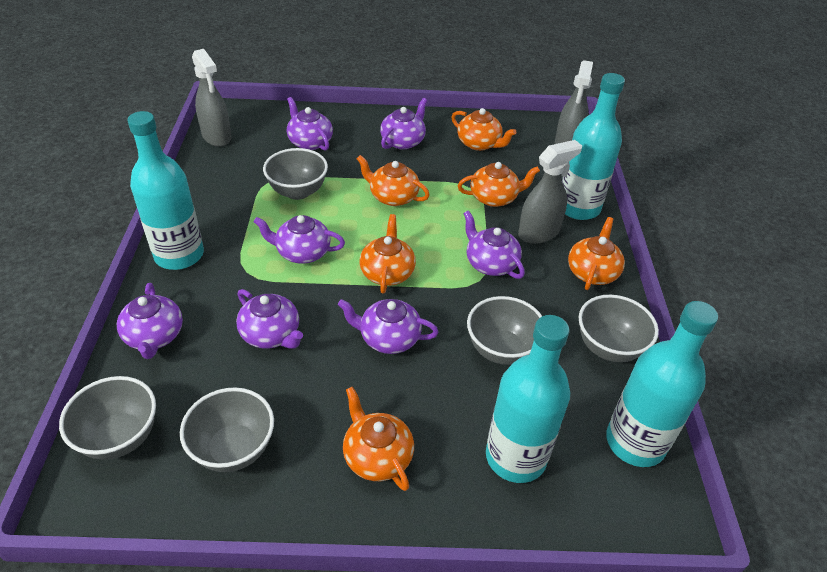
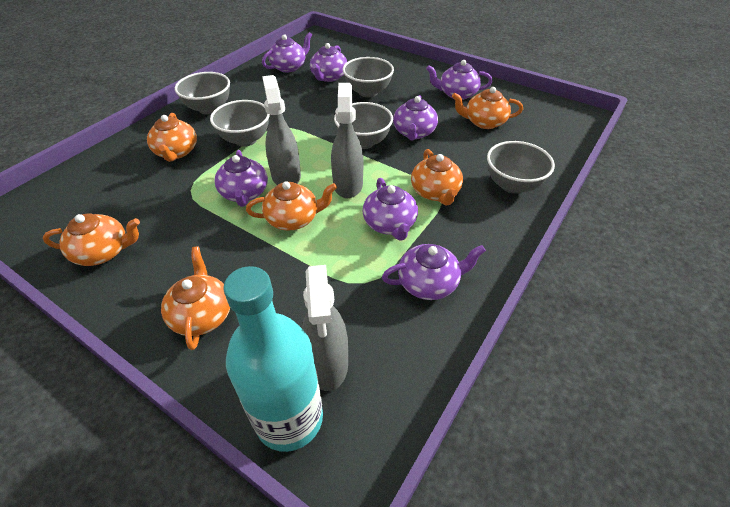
turquoise bottle: [127,111,204,270] [486,315,570,483] [562,73,625,220] [606,301,718,467] = 4 -> [224,266,323,452] = 1

